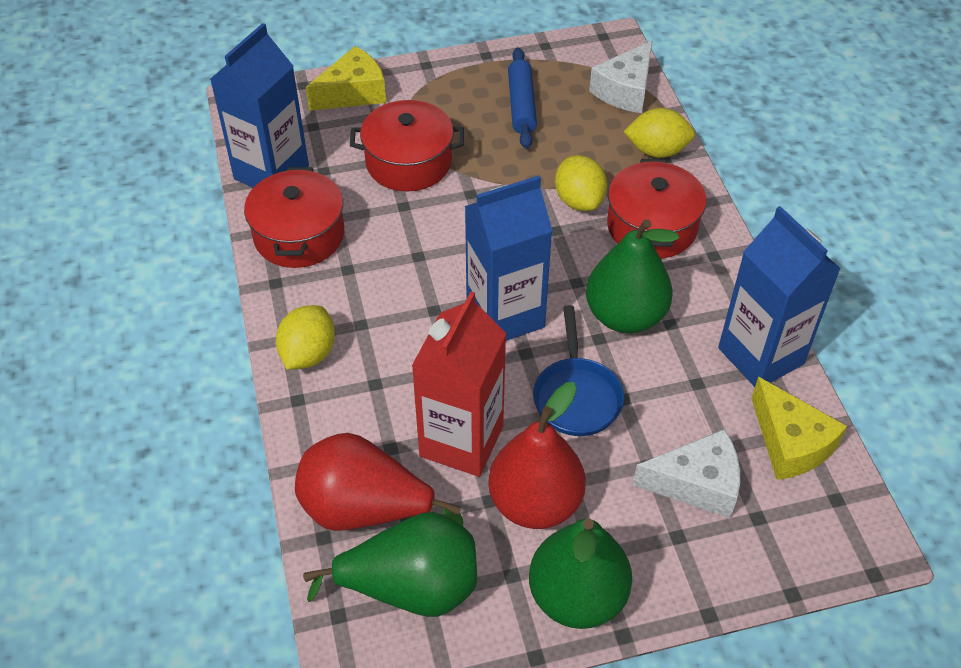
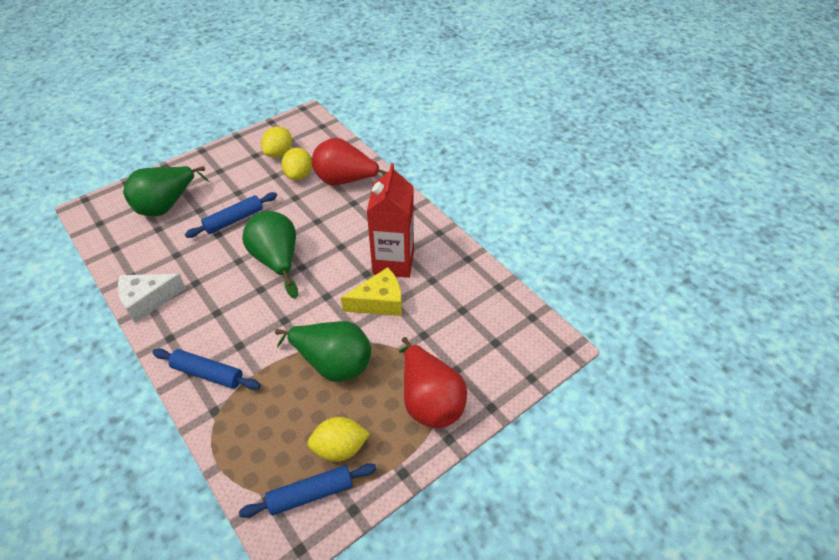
blue carton: [210,23,309,188] [465,176,552,341] [718,206,840,387] = 3 -> none = 0
blue pan: [533,305,624,436] = 1 -> none = 0
blue rolling pin: [508,48,537,149] = 1 -> [152,348,261,390] [185,192,277,238] [239,463,377,518] = 3
red pot: [244,167,344,268] [350,100,464,192] [607,159,706,259] = 3 -> none = 0
white cheese: [589,41,652,113] [633,429,740,518] = 2 -> [118,274,186,323] = 1
yellow cheese: [306,46,386,111] [751,377,847,480] = 2 -> [341,267,402,316] = 1

